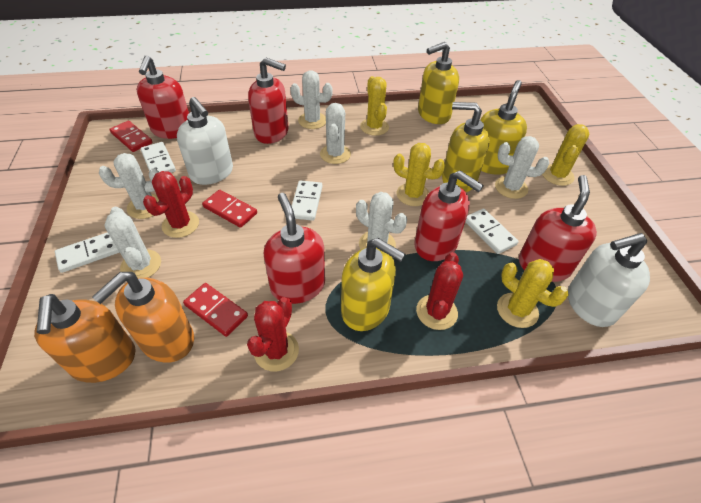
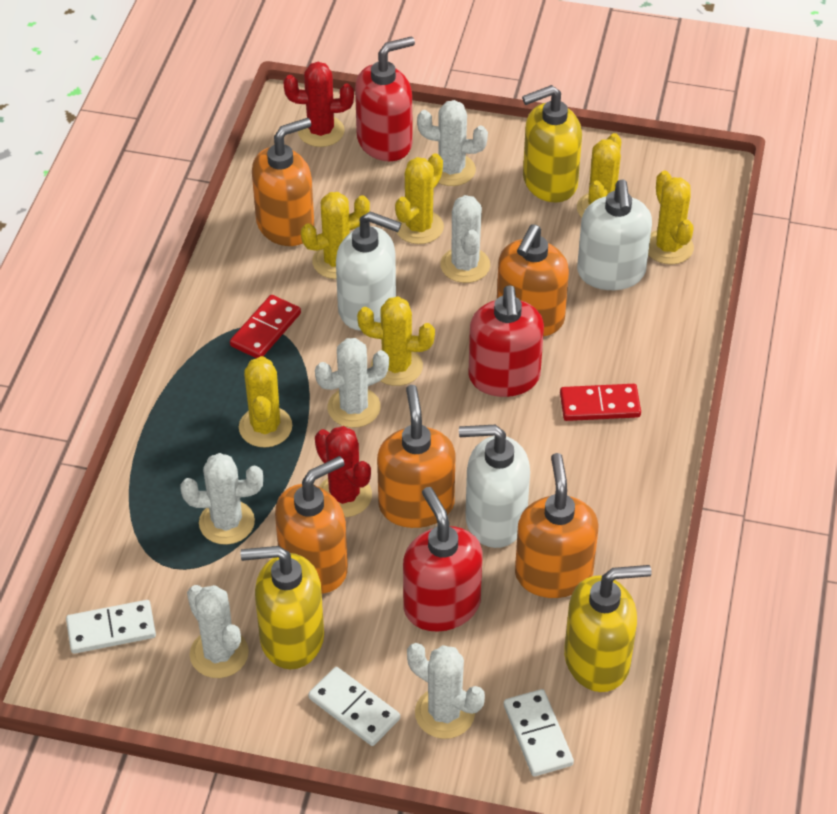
orange soap dispenser: [34,294,136,383] [92,272,194,363] = 2 -> [252,118,314,246] [275,456,348,594] [377,385,455,528] [497,224,569,336] [515,453,598,598] = 5
red cactus: [143,171,199,238] [247,297,299,371] [416,252,463,330] = 3 -> [284,62,354,147] [315,426,372,517] = 2
red domino: [109,121,153,152] [183,283,248,337] [202,190,257,228] = 3 -> [230,295,301,358] [560,384,641,421] = 2
red soap dispenser: [136,55,189,139] [248,58,289,144] [263,193,325,304] [414,170,484,261] [519,175,597,282] = 5 -> [355,36,415,161] [403,487,483,632] [468,285,544,397] = 3
white domino: [55,232,119,273] [140,142,176,173] [292,180,322,221] [465,209,518,254] = 4 -> [66,600,156,654] [308,667,400,746] [504,689,574,776] = 3
white soap dispenser: [177,97,233,185] [568,233,650,327] = 2 -> [336,211,401,331] [459,425,530,548] [577,179,652,290] = 3
yellow cactus: [360,76,389,136] [393,143,445,206] [497,259,569,328] [542,124,589,186] = 4 -> [239,356,292,448] [301,192,370,279] [357,296,435,386] [395,153,444,244] [577,133,621,218] [648,171,694,264] = 6
yellow soap dispenser: [341,238,405,331] [418,42,459,124] [442,102,490,192] [480,80,527,175] = 4 -> [241,546,324,669] [522,85,582,202] [564,565,651,692] = 3

